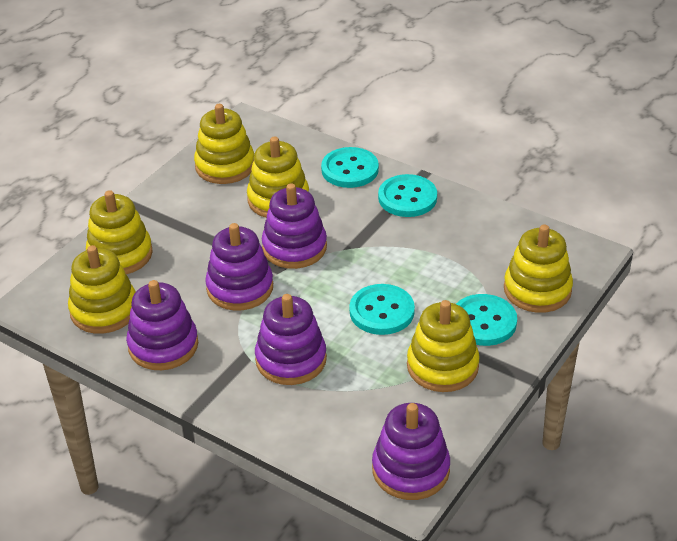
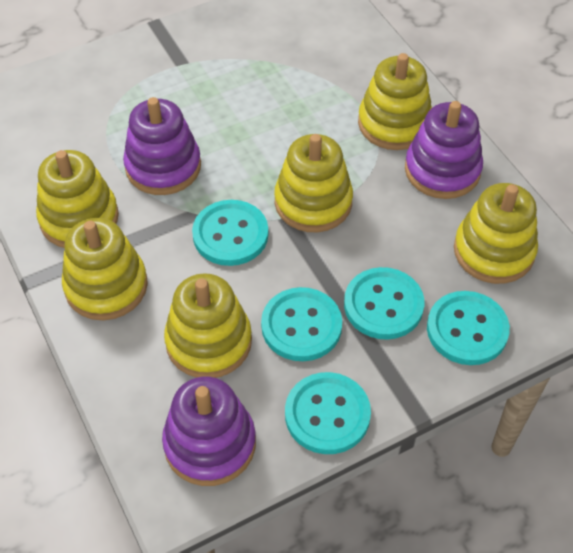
purple stacking toy: [126,280,198,370] [205,223,273,310] [255,294,327,385] [262,183,327,269] [372,403,450,500] = 5 -> [123,97,201,195] [162,376,256,486] [405,101,483,199] = 3
turquoise button: [321,147,379,188] [349,284,415,335] [378,174,437,217] [456,294,517,346] = 4 -> [192,200,268,266] [261,287,342,361] [285,372,371,454] [344,267,424,340] [427,291,510,365] = 5

